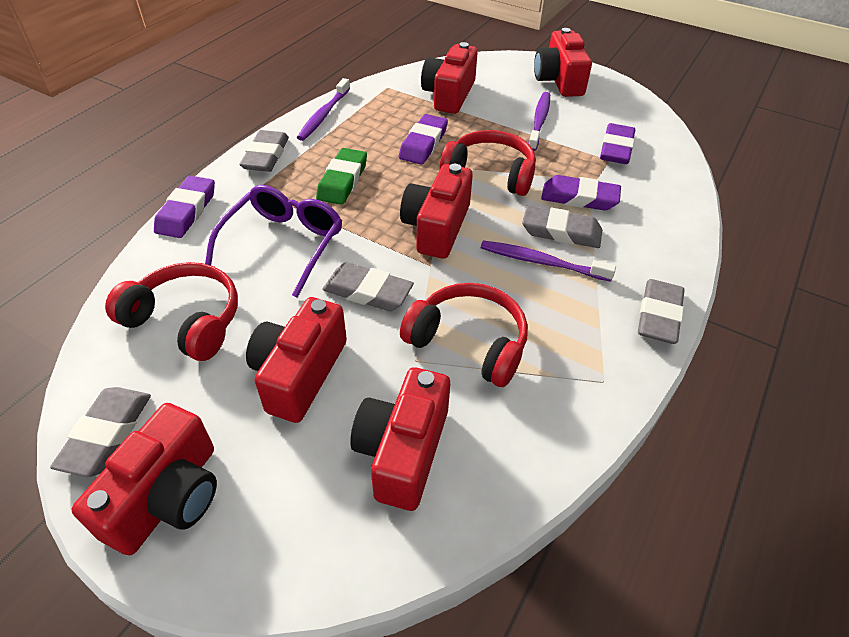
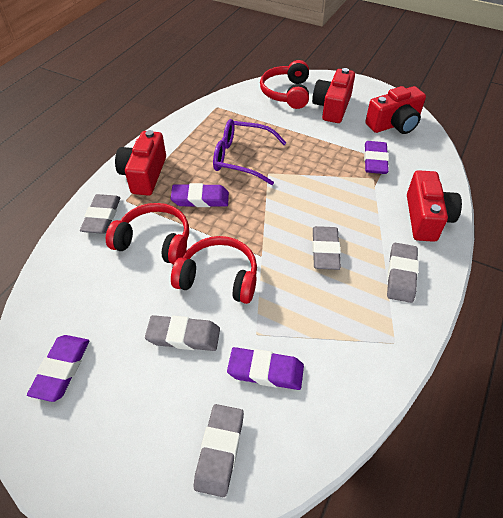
green eraser: [316,148,367,205] = 1 -> none = 0
purple toothbrush: [297,78,350,141] [481,241,616,282] [528,92,550,151] = 3 -> none = 0
red camera: [71,403,217,555] [246,297,347,423] [350,367,450,511] [400,164,473,259] [421,42,478,114] [534,28,592,97] = 6 -> [115,130,166,196] [312,68,355,123] [365,86,426,134] [407,170,462,242] = 4

